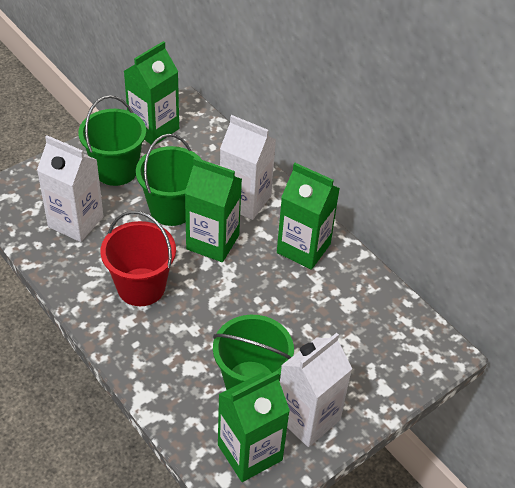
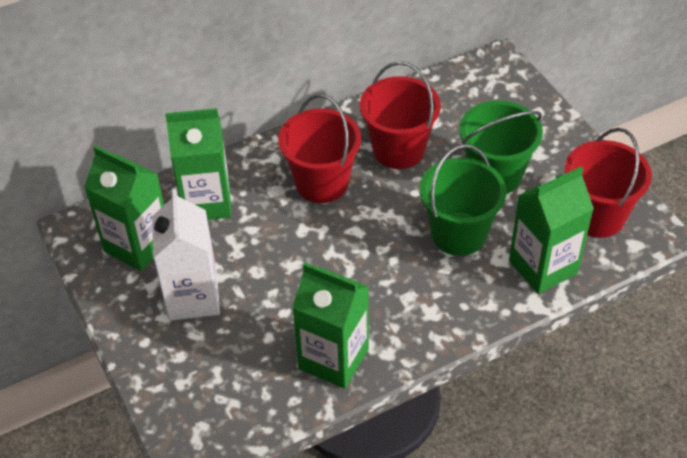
green bucket: [78,95,146,186] [136,134,202,226] [213,315,294,390] = 3 -> [420,144,507,256] [459,100,543,193] = 2
red bucket: [101,211,176,306] = 1 -> [278,94,361,203] [360,61,441,169] [565,128,652,238] = 3
white carton: [37,135,104,242] [220,115,276,220] [280,333,352,447] = 3 -> [152,189,220,321] = 1

